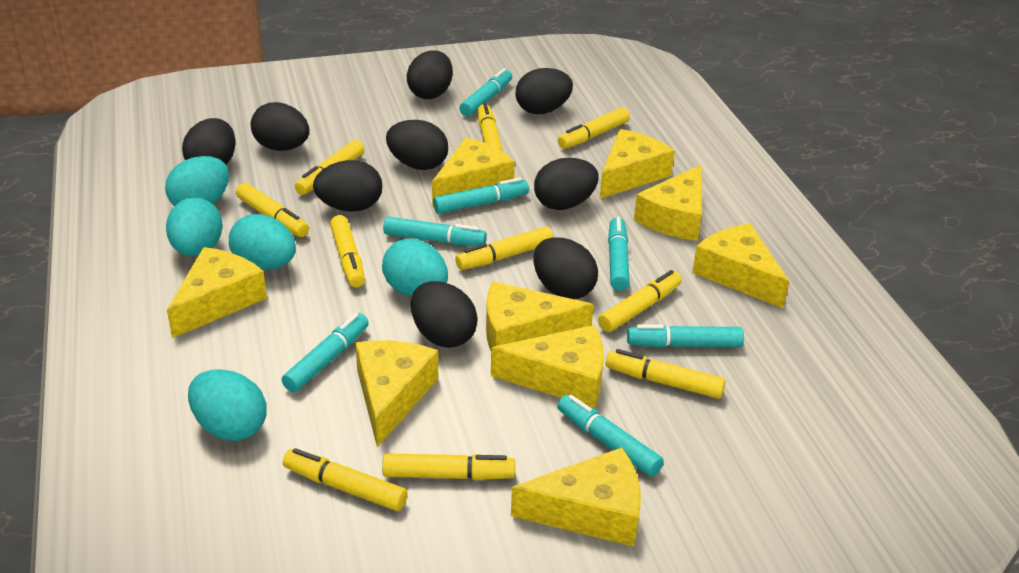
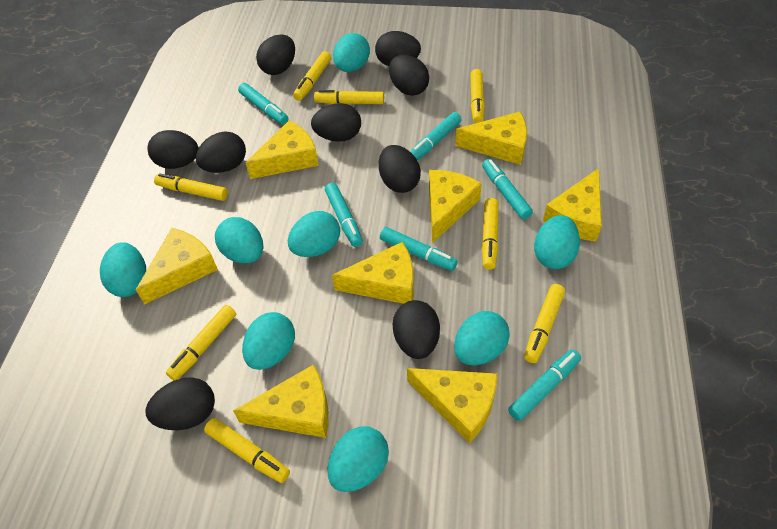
turquoise egg: [165,156,229,206] [166,198,223,256] [188,369,267,441] [229,214,296,270] [382,239,448,297] = 5 -> [100,242,146,297] [215,217,263,263] [242,312,295,370] [288,211,340,257] [328,426,389,492] [333,33,370,72] [454,311,510,366] [534,215,580,269] = 8
turquoise marker: [282,313,369,392] [383,217,487,246] [433,177,529,214] [460,68,512,117] [557,395,664,477] [608,217,630,291] [627,324,744,348] = 7 -> [238,83,288,125] [325,183,363,247] [380,227,458,271] [410,112,461,160] [482,159,533,219] [508,349,581,421] = 6
yellow cheese: [167,247,267,338] [355,340,438,447] [432,137,515,208] [486,282,594,350] [491,325,604,408] [511,447,641,547] [600,129,675,199] [634,165,702,241] [692,224,789,309] = 9 -> [136,228,218,304] [233,364,329,438] [245,120,319,179] [332,242,414,304] [407,368,498,443] [429,170,482,243] [455,112,527,165] [543,168,602,241] = 8
yellow marker: [236,183,309,237] [283,448,408,511] [295,140,364,195] [330,215,365,288] [382,453,515,480] [455,226,553,270] [478,103,503,152] [558,107,630,149] [598,270,681,332] [606,349,726,399] = 10 -> [154,173,228,201] [166,305,236,380] [204,418,290,483] [293,51,332,101] [314,90,384,104] [470,69,485,123] [482,198,499,270] [524,284,565,363] = 8

